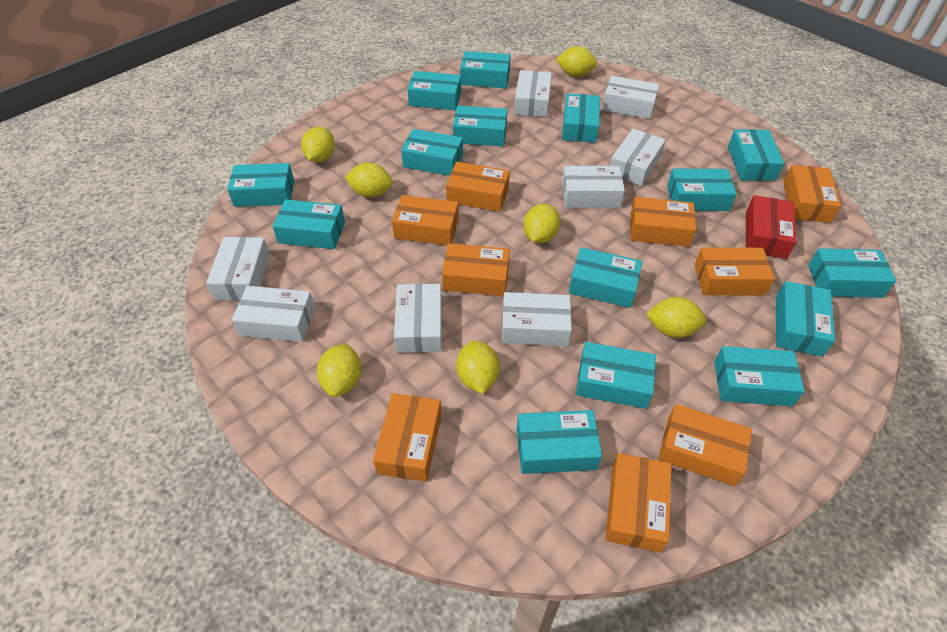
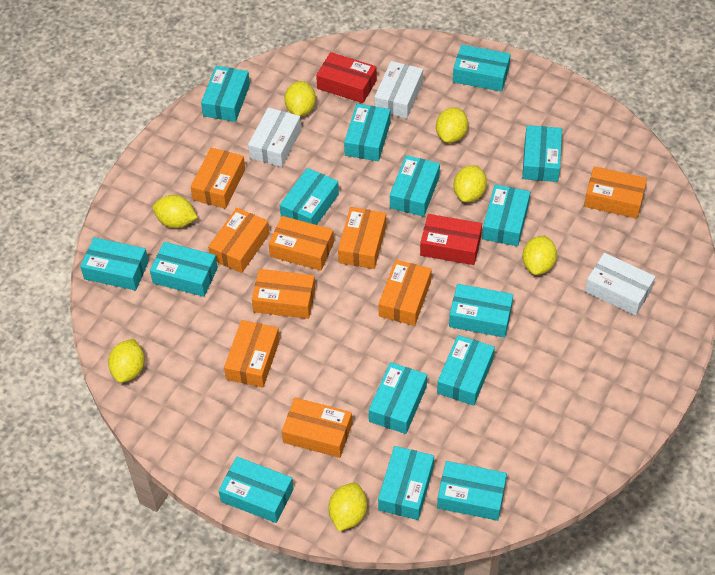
red box: [746,195,796,259] = 1 -> [316,52,377,103] [420,214,482,265] = 2
white box: [206,237,270,300] [232,286,315,342] [394,284,442,353] [502,292,572,346] [514,70,552,117] [562,166,625,208] [602,76,659,119] [610,129,666,186] = 8 -> [248,107,301,167] [374,61,423,119] [585,253,655,316] = 3

